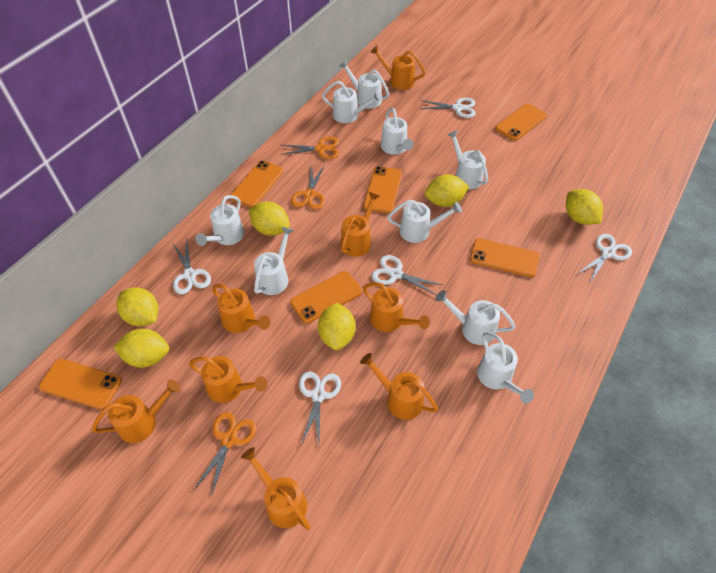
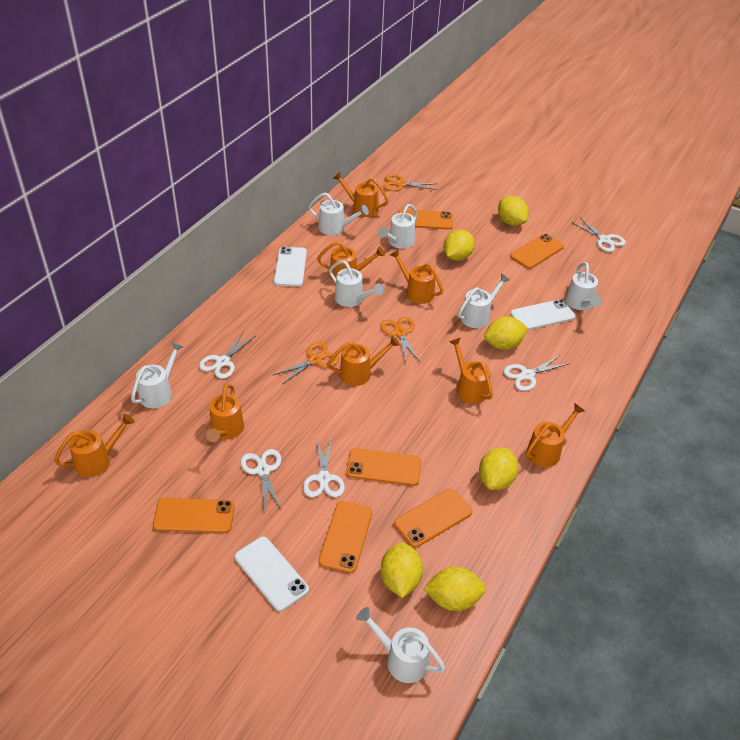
white phone: none = 0 -> [235,536,309,612] [274,247,307,287] [510,299,575,330] = 3
white watering can: [195,195,244,246] [254,227,294,295] [322,81,382,123] [340,60,389,109] [381,108,413,155] [387,200,462,243] [435,290,516,345] [447,130,488,189] [477,332,534,404] = 9 -> [131,342,184,408] [308,193,369,235] [329,260,384,307] [356,607,446,683] [378,204,417,249] [458,274,510,328] [565,262,602,310] = 7

